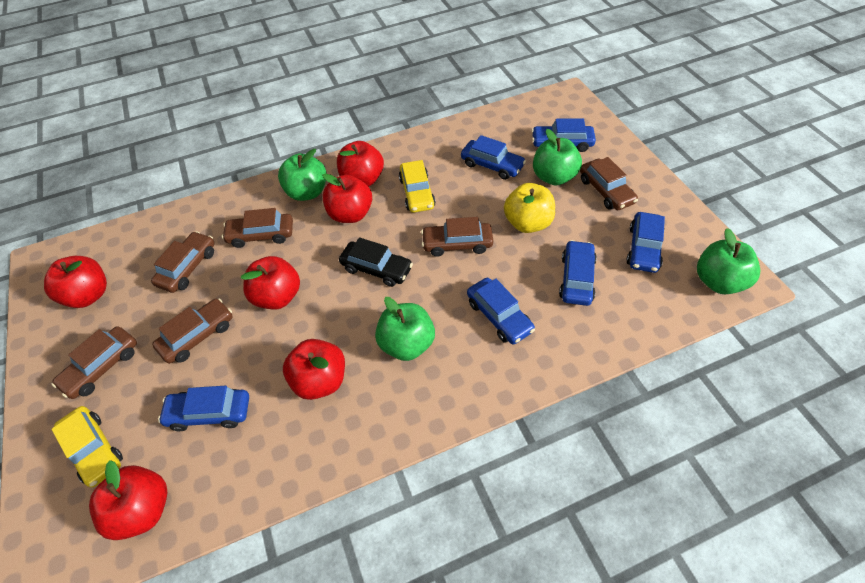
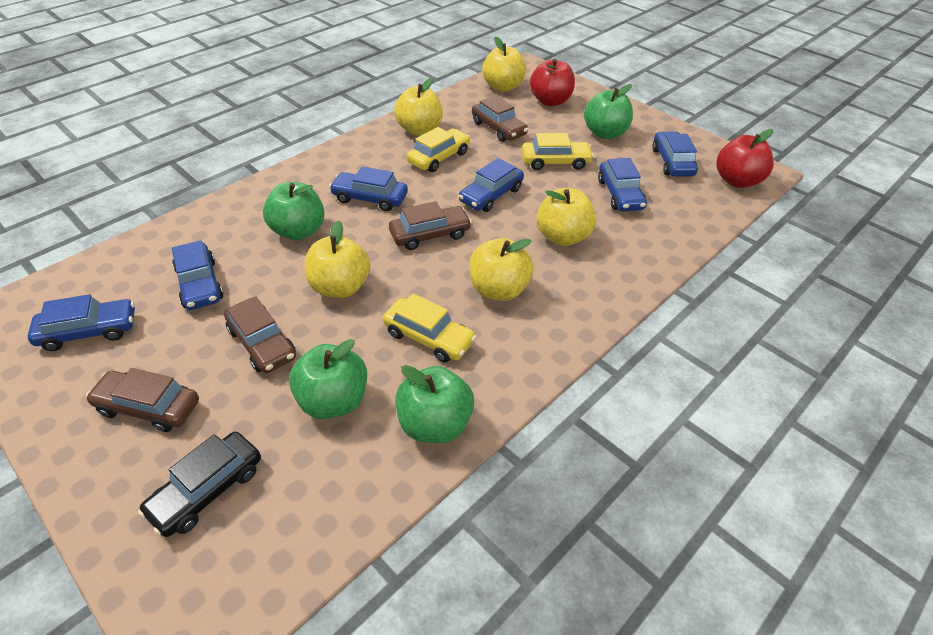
brown car: [51,326,137,399] [151,231,215,293] [152,298,233,364] [222,208,293,248] [421,217,493,257] [580,157,638,210] = 6 -> [86,368,199,432] [224,296,296,373] [389,201,472,250] [472,95,528,142] = 4
red apple: [44,256,107,308] [89,460,167,540] [241,256,300,309] [283,339,345,400] [322,173,372,223] [337,141,384,187] = 6 -> [530,59,575,106] [716,129,774,188] = 2
yellow apple: [504,183,555,233] = 1 -> [305,220,370,298] [394,77,443,136] [469,238,533,301] [482,37,526,92] [536,188,597,246] = 5
yellow car: [51,406,123,487] [399,160,436,213] = 2 -> [382,293,476,362] [407,127,470,172] [522,133,594,170] = 3

